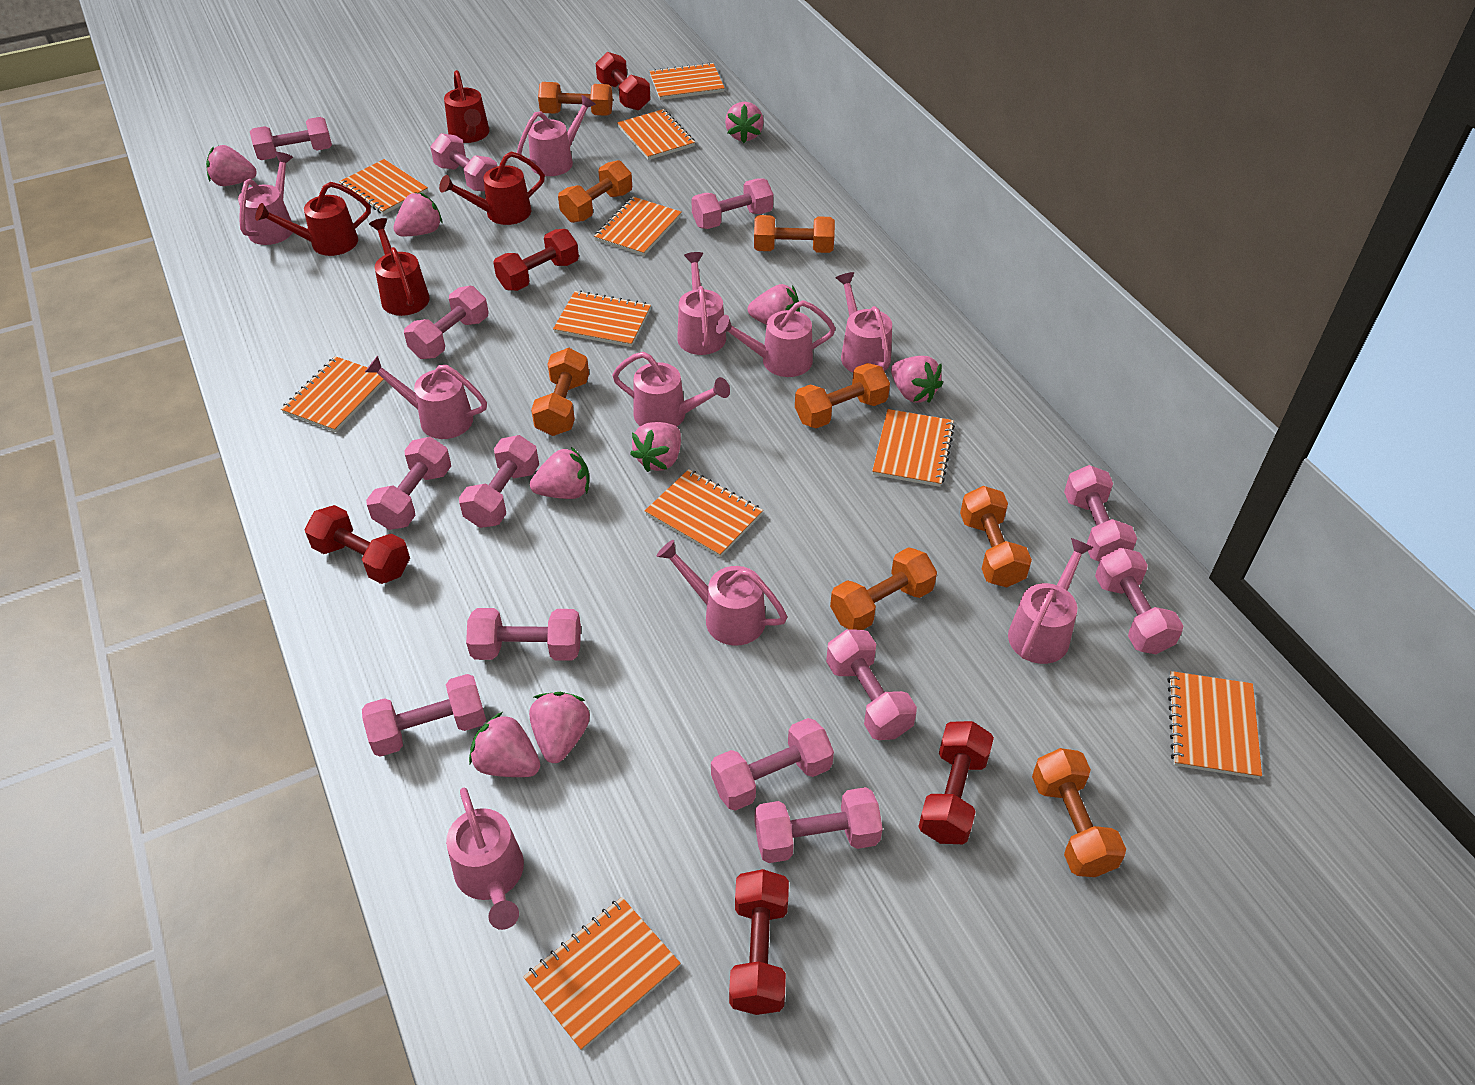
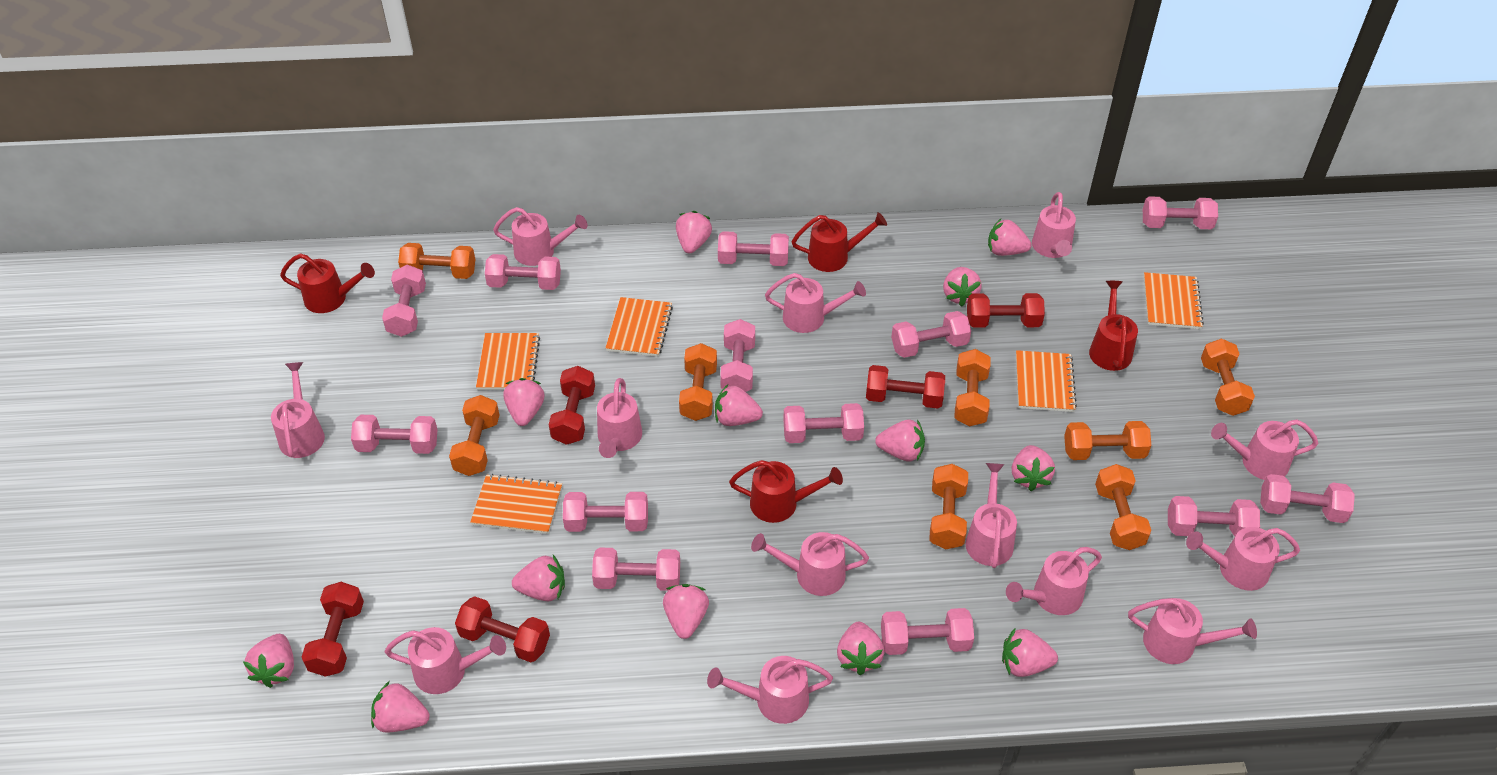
orange notebook: [281,356,386,433] [339,159,428,215] [523,897,681,1051] [553,291,651,347] [594,197,682,256] [617,109,695,160] [645,469,763,557] [650,62,725,100] [872,409,955,487] [1167,671,1262,779] = 10 -> [470,474,562,534] [476,333,540,390] [606,297,673,357] [1016,350,1077,412] [1144,272,1204,329] = 5
pink strawberry: [206,145,257,186] [393,192,443,236] [469,712,540,777] [529,692,590,763] [530,447,589,499] [630,422,681,472] [725,102,764,143] [748,284,800,325] [891,356,943,403] = 9 -> [243,634,294,688] [371,681,430,733] [503,378,545,426] [512,555,565,601] [663,584,709,639] [676,211,712,254] [715,384,763,426] [837,622,885,675] [875,419,925,462] [943,267,982,307] [988,219,1032,256] [1002,627,1058,677] [1012,445,1055,491] = 13
pink watering can: [238,152,293,245] [365,356,487,439] [446,788,524,930] [517,95,596,176] [612,352,730,426] [657,540,787,646] [677,252,726,355] [716,300,836,377] [836,272,892,373] [1008,538,1094,664] = 10 -> [271,362,325,458] [385,627,506,694] [493,207,588,266] [597,378,642,458] [707,656,833,724] [751,532,869,596] [765,273,866,333] [965,463,1017,568] [1006,547,1102,615] [1032,192,1076,258] [1128,598,1257,664] [1186,527,1300,591] [1211,419,1318,480] = 13

